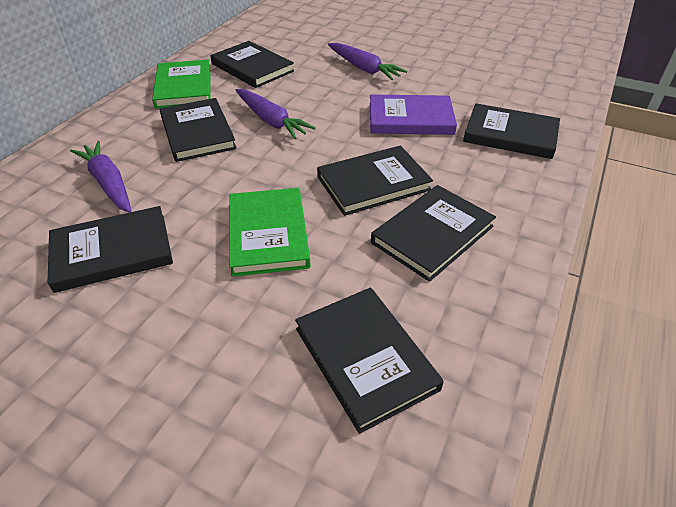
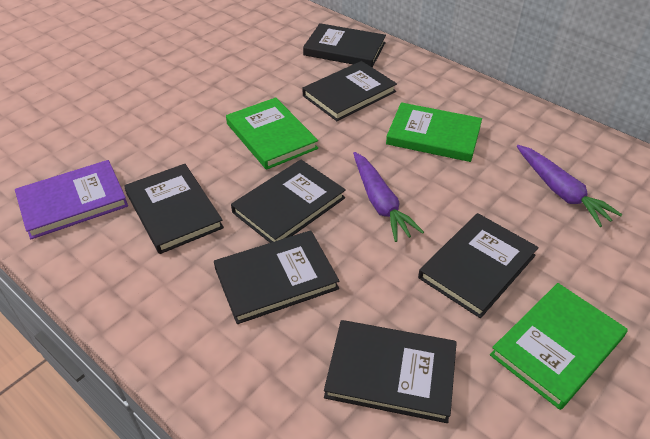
green book: [152,60,211,109] [229,188,311,277] = 2 -> [226,97,318,170] [386,102,482,162] [490,283,628,410] = 3
purple carrot: [70,141,131,213] [235,89,316,139] [328,43,407,80] = 3 -> [353,152,424,242] [517,145,623,227] = 2

